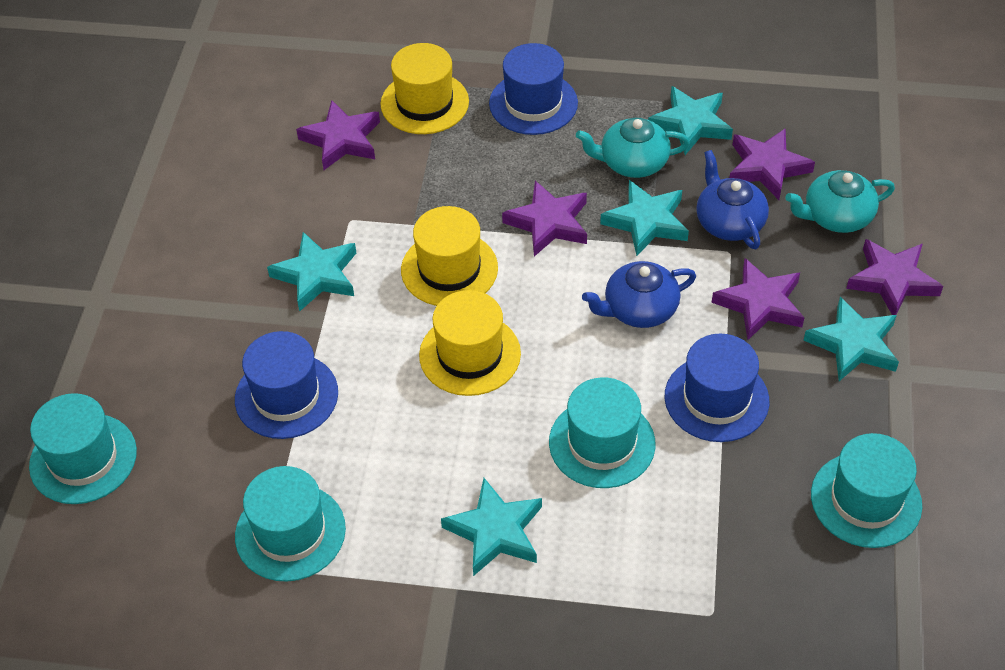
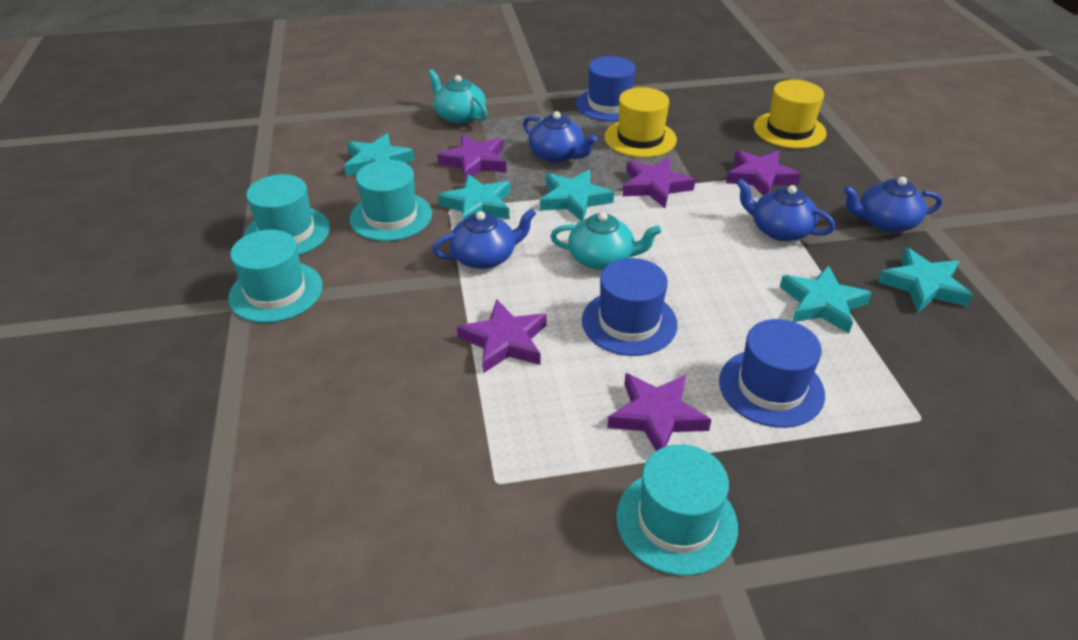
blue teapot: [582,261,696,328] [696,150,769,249] = 2 -> [432,209,536,269] [523,111,597,163] [736,179,835,241] [843,177,943,232] = 4
yellow hat: [380,43,469,134] [401,206,498,306] [419,290,521,396] = 3 -> [604,87,677,158] [754,80,827,149] = 2

